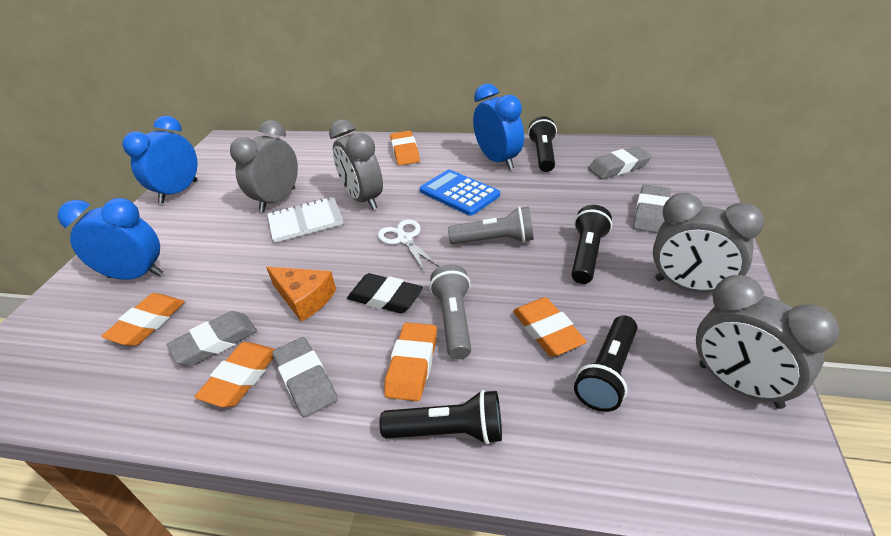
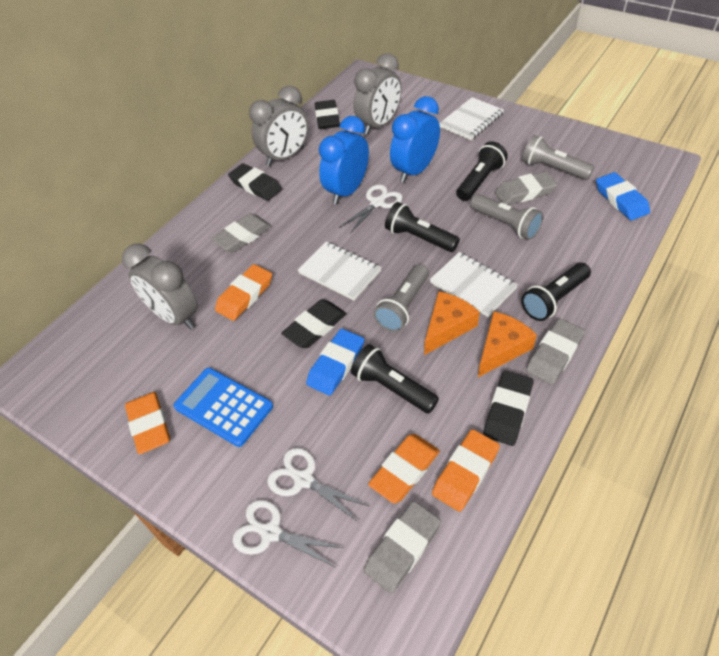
black eraser: [347,273,423,314] = 1 -> [228,163,282,201] [281,299,347,348] [315,100,340,129] [483,371,533,446] = 4
blue clock: [58,198,163,280] [122,116,198,203] [473,83,524,170] = 3 -> [319,116,369,204] [390,96,440,183] = 2
blue eraser: none = 0 -> [306,329,364,396] [596,172,650,220] = 2
grey clock: [230,120,298,212] [329,119,383,210] [653,193,764,293] [696,275,840,409] = 4 -> [122,244,198,329] [249,86,309,166] [354,53,402,135] = 3
grey flashlight: [429,264,471,359] [448,207,533,244] = 2 -> [373,264,429,332] [470,194,544,240] [522,135,594,180] = 3
orange cheese: [266,267,336,322] = 1 -> [424,291,480,355] [478,311,537,377] = 2
orange eraser: [101,293,185,346] [194,342,275,407] [384,322,437,401] [390,131,420,166] [513,297,587,357] = 5 -> [125,392,170,454] [215,264,272,321] [368,434,440,504] [432,429,500,512] = 4
white notebook: [267,197,343,243] = 1 -> [298,241,382,301] [429,252,518,317] [439,97,504,140] = 3
white scissors: [378,219,440,273] = 1 -> [233,500,344,567] [267,448,369,522] [339,184,403,234] = 3

